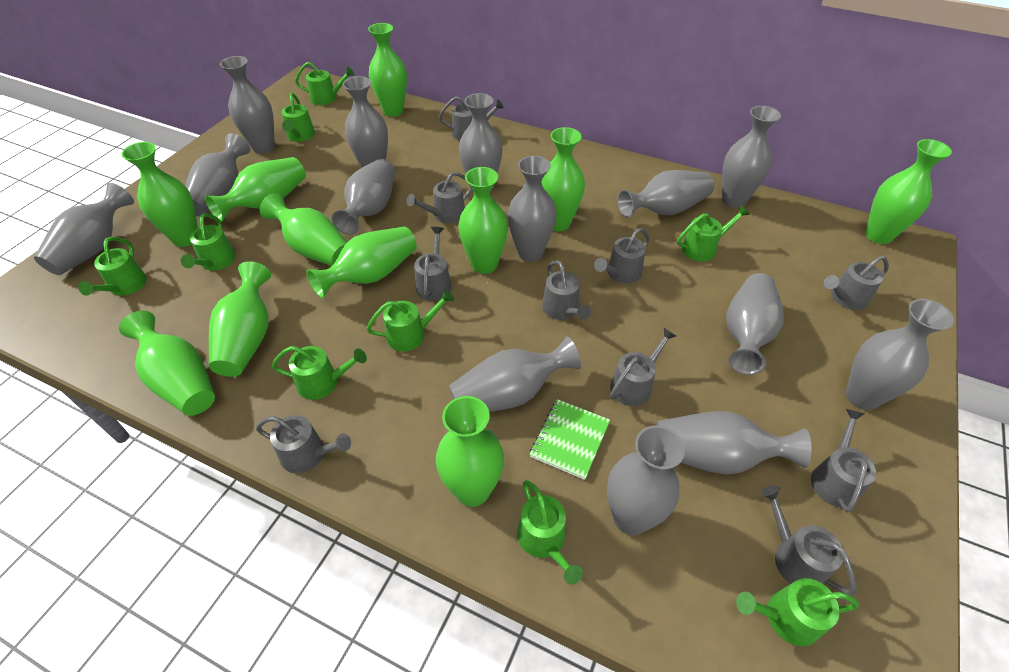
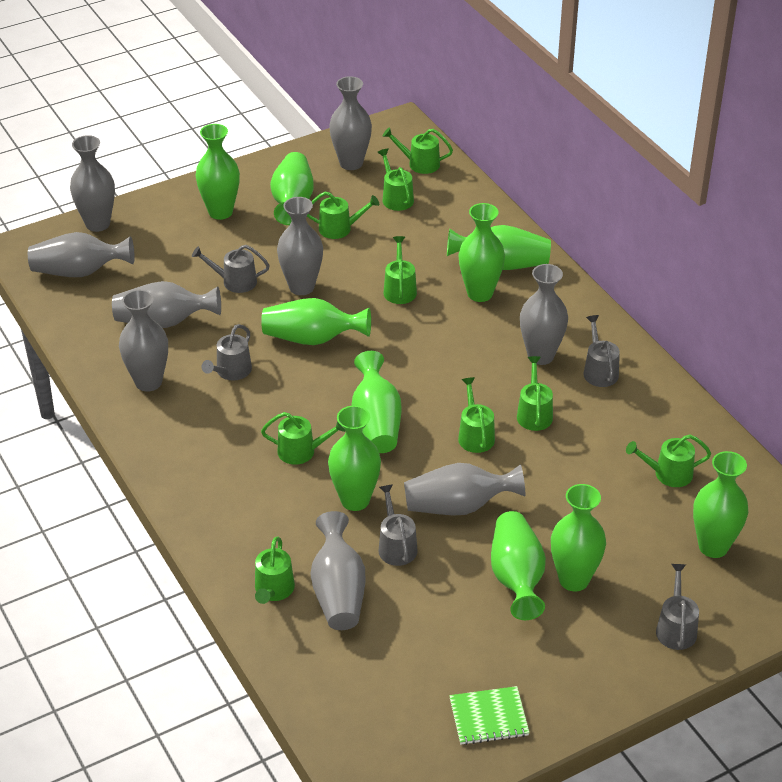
green vase: [119,311,215,416] [121,142,198,247] [205,157,306,221] [209,261,271,377] [260,193,347,266] [306,227,417,298] [368,23,407,117] [436,396,504,507] [458,167,508,274] [542,127,585,231] [866,139,952,244] = 11 -> [196,124,240,220] [261,298,371,345] [270,152,314,225] [328,406,381,511] [352,351,402,453] [447,225,551,270] [459,203,505,302] [491,511,546,620] [551,484,606,591] [693,451,748,558] = 10
grey vase: [34,183,134,275] [185,133,250,217] [220,56,275,153] [332,159,395,235] [343,76,388,168] [449,337,581,412] [459,93,502,192] [508,156,557,262] [607,425,685,535] [617,170,714,218] [657,411,812,475] [722,106,781,208] [726,273,784,375] [846,299,954,410] = 14 -> [28,232,135,277] [70,135,115,232] [112,281,221,328] [119,290,168,392] [277,197,323,295] [311,511,365,630] [329,76,372,170] [404,463,525,516] [520,264,568,365] = 9
grey watering can: [256,415,351,473] [406,172,472,223] [414,227,451,301] [439,96,504,141] [542,260,591,320] [594,228,649,284] [610,328,676,406] [760,485,857,595] [811,409,876,513] [824,256,889,310] = 10 -> [192,245,270,293] [201,324,252,381] [378,484,418,566] [583,315,620,387] [656,564,699,650] = 5

